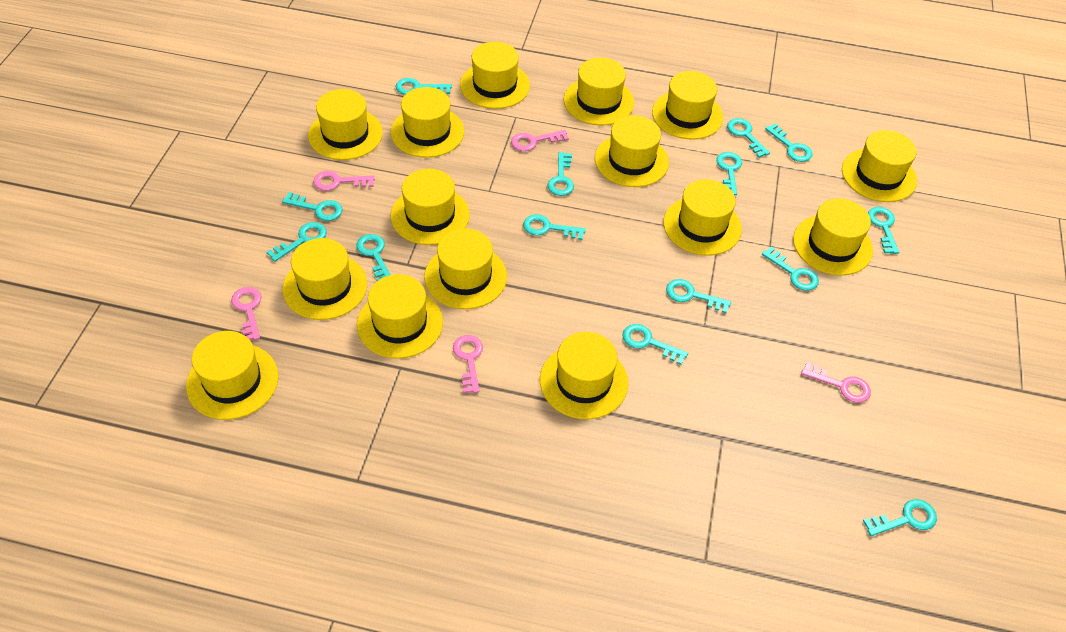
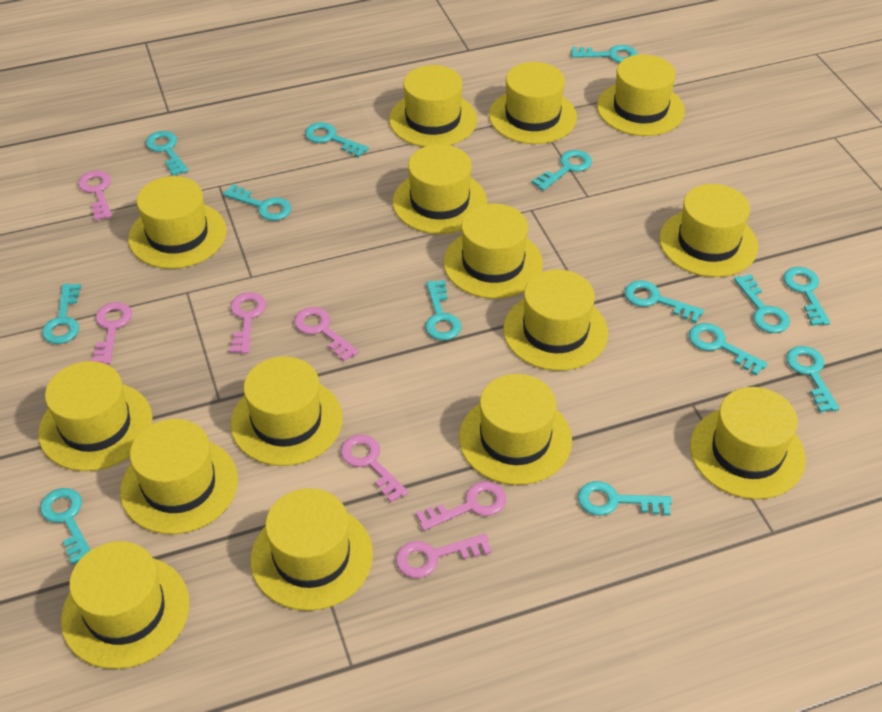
pink key: [231,287,261,340] [313,171,375,191] [453,335,483,393] [511,130,569,151] [801,362,871,403] = 5 -> [78,171,112,221] [91,302,132,364] [230,292,266,354] [294,307,359,362] [341,434,408,503] [396,533,492,578] [416,481,506,531] = 7

